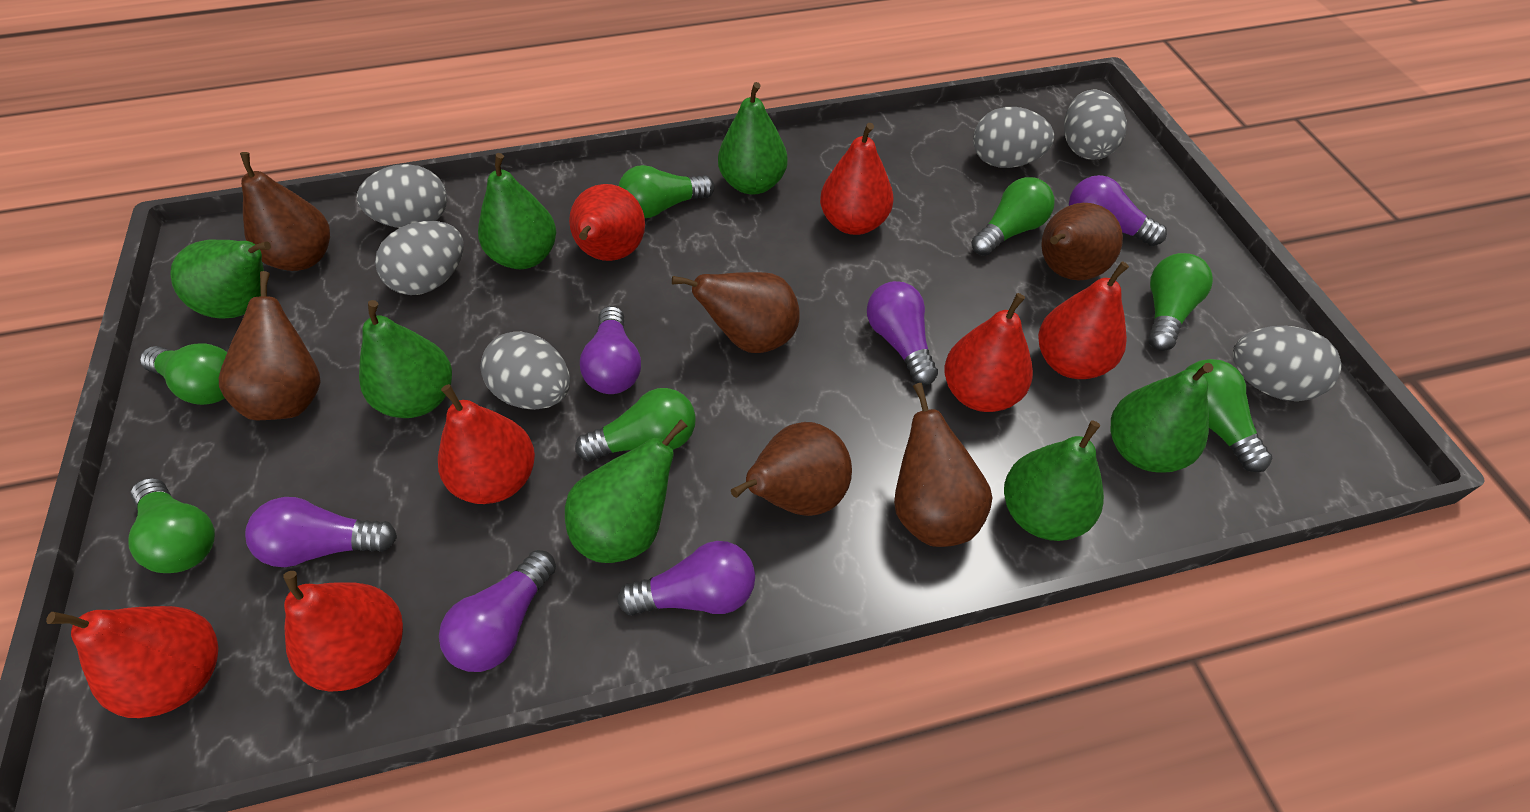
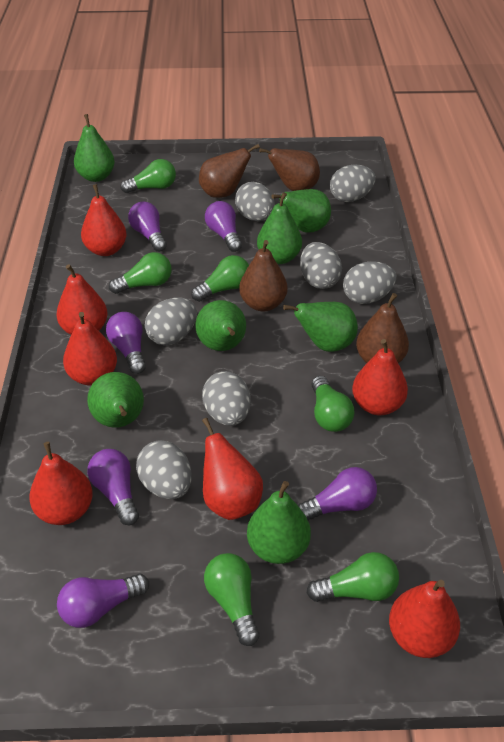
brown pear: [219,271,321,420] [240,152,330,271] [672,272,800,353] [731,422,852,516] [894,383,992,547] [1041,203,1123,280] = 6 -> [199,144,260,198] [239,240,288,311] [259,148,320,191] [356,293,409,363] = 4
green light bulb: [128,478,215,573] [140,343,227,405] [575,388,696,461] [619,165,714,218] [971,177,1055,256] [1148,253,1213,351] [1185,359,1273,472] = 7 -> [109,252,172,294] [120,159,176,193] [191,255,249,302] [204,553,260,646] [307,552,399,602] [311,376,354,432] = 6
grey egg: [357,164,447,228] [375,221,464,295] [480,332,570,410] [973,107,1054,168] [1064,89,1127,160] [1233,326,1342,401] = 6 -> [136,440,192,499] [145,297,197,346] [202,371,251,426] [235,182,275,221] [300,242,342,289] [330,164,376,202] [343,261,397,304] = 7

